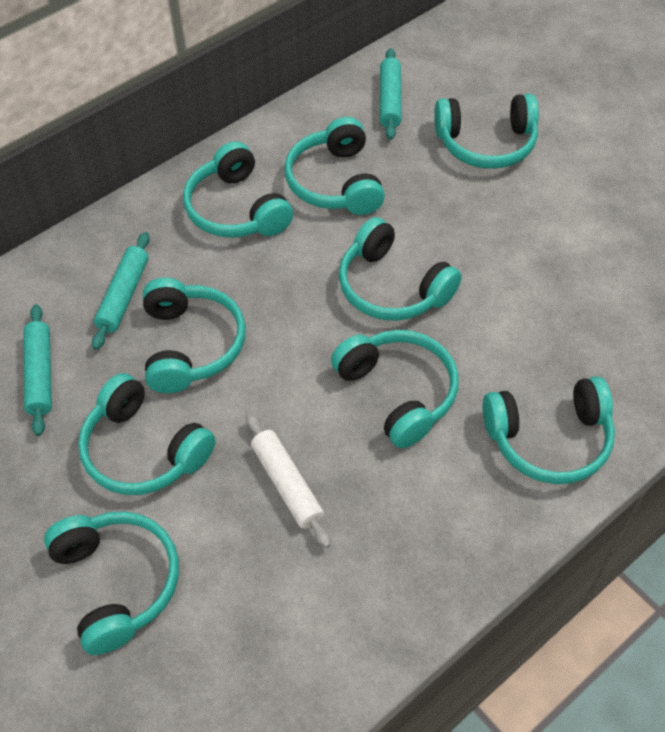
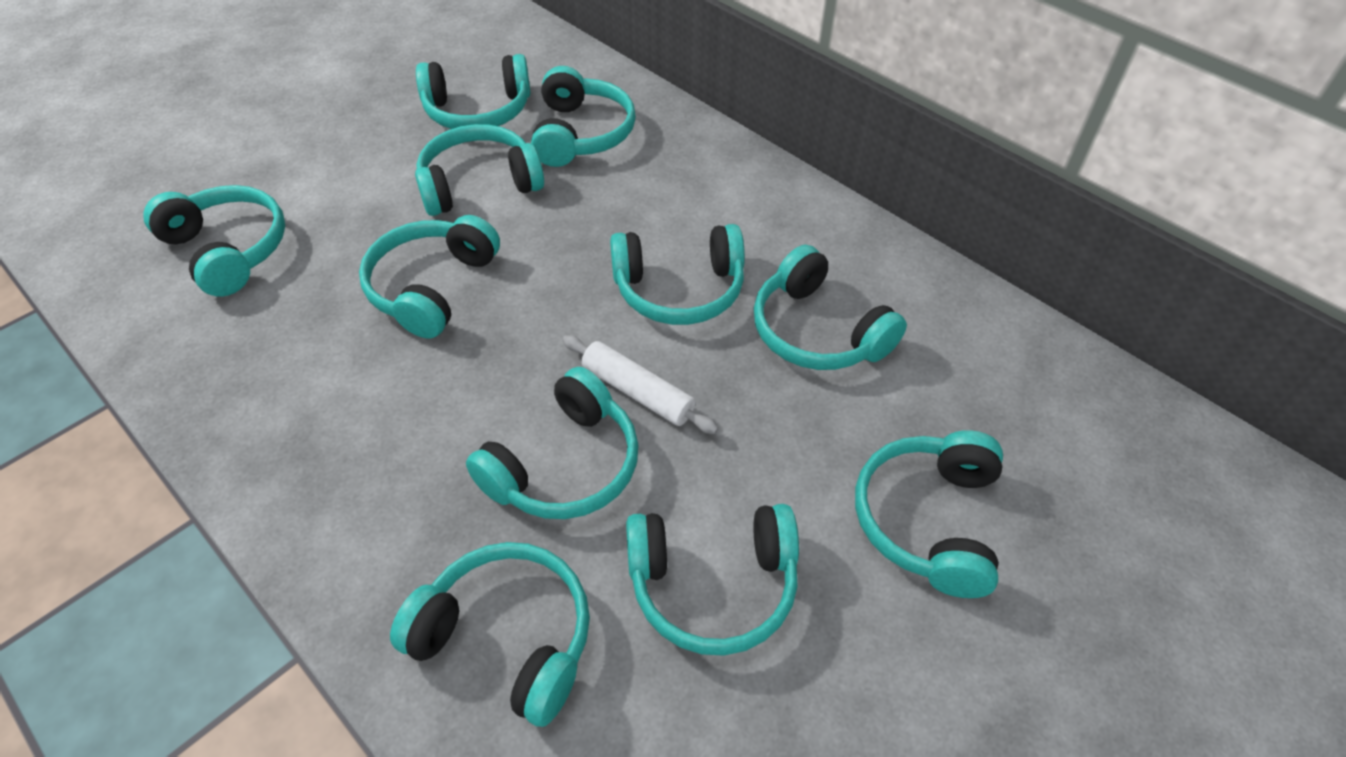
turquoise headphones: [44,511,179,655] [78,373,216,495] [143,277,246,393] [183,141,293,238] [284,117,385,215] [331,330,459,448] [339,217,462,321] [434,94,539,169] [483,376,615,484] = 9 -> [143,185,285,297] [359,215,500,338] [390,542,590,727] [415,124,544,216] [416,54,531,129] [466,367,639,519] [531,66,636,167] [610,224,745,325] [626,504,799,656] [754,245,907,370] [855,430,1003,598] = 11
turquoise rolling pin: [23,304,52,436] [92,232,150,350] [380,48,402,140] = 3 -> none = 0

